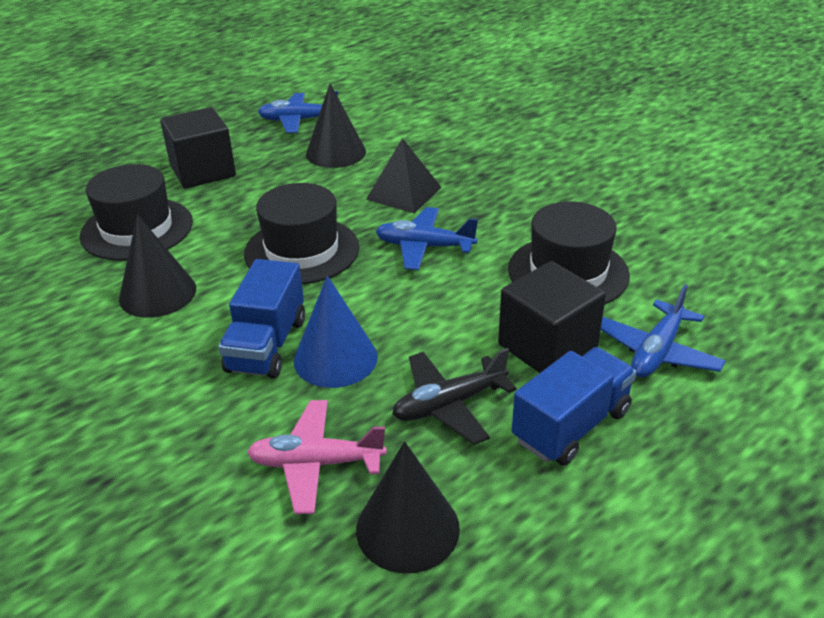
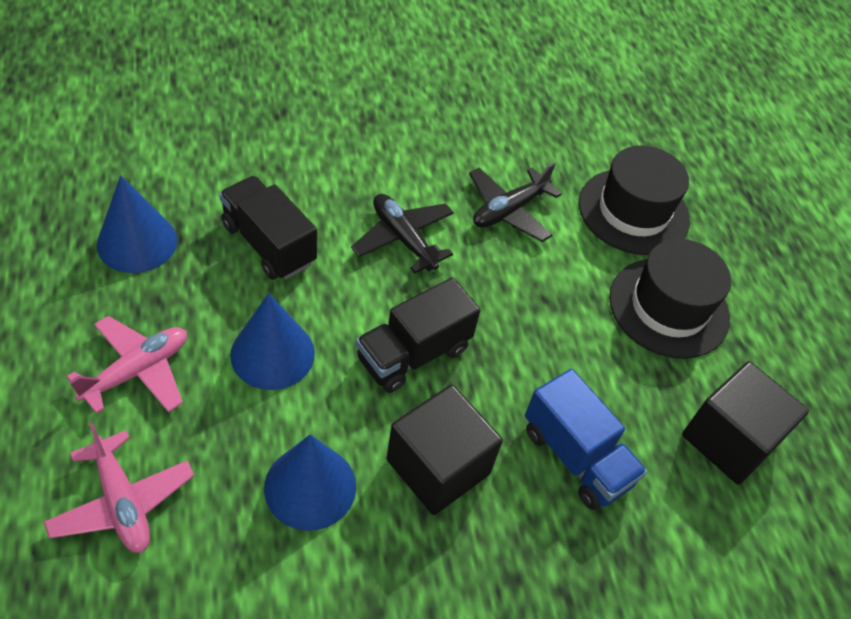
black cone: [119,214,196,317] [306,83,366,168] [356,441,460,573] = 3 -> none = 0
black hat: [79,164,193,261] [244,183,359,284] [508,202,630,304] = 3 -> [579,145,690,255] [609,239,731,359] = 2
black plane: [392,348,517,445] = 1 -> [351,194,454,274] [469,162,562,242] = 2
black pyramid: [366,138,442,213] = 1 -> none = 0
black truck: none = 0 -> [219,176,317,280] [356,278,480,393] = 2
blue cone: [294,276,378,388] = 1 -> [97,175,177,273] [230,293,315,390] [264,434,356,531] = 3
blue plane: [258,91,338,133] [376,207,478,270] [601,284,726,378] = 3 -> none = 0
blue truck: [218,259,305,379] [512,347,636,466] = 2 -> [525,369,647,510] = 1
pink plane: [247,400,387,514] = 1 -> [44,422,194,553] [67,316,187,414] = 2

